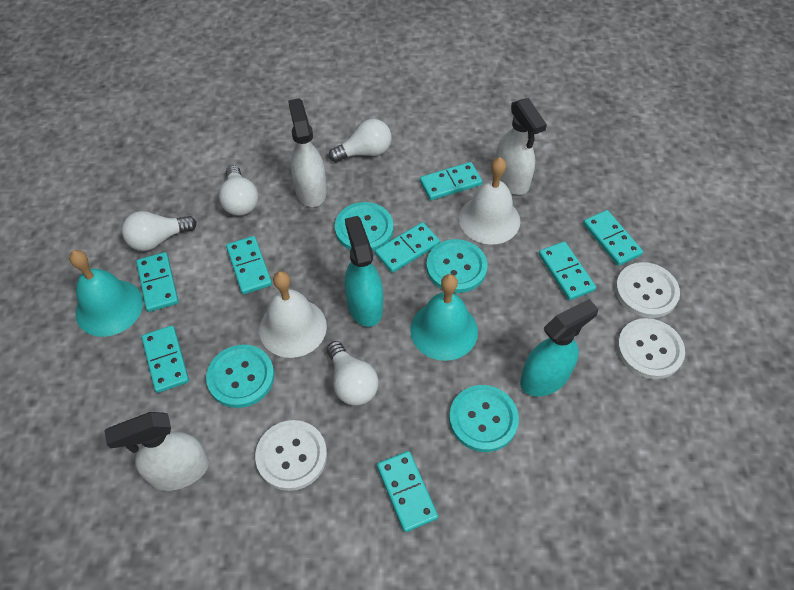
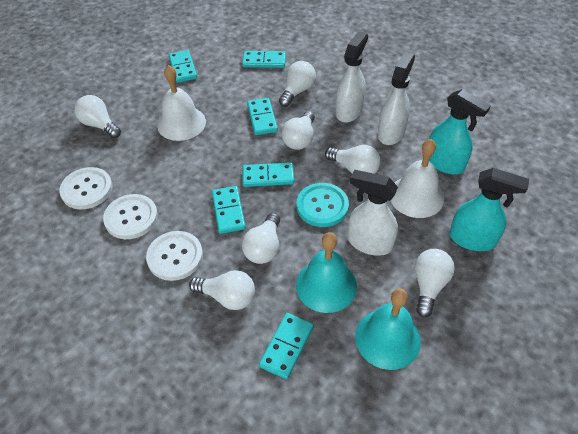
turquoise button: [206,345,274,408] [335,202,394,251] [426,239,488,293] [449,385,519,452] = 4 -> [297,183,349,227] = 1
turquoise domino: [136,252,179,312] [142,325,189,393] [226,236,272,294] [375,222,440,273] [377,451,438,532] [420,162,482,200] [539,241,596,300] [583,210,643,266] = 8 -> [169,50,197,83] [212,186,246,234] [242,51,286,68] [243,162,294,187] [247,98,278,135] [259,313,313,379] = 6
white light bulb: [122,211,197,251] [219,165,258,215] [327,341,379,406] [329,119,391,162] = 4 -> [74,95,121,138] [189,270,255,310] [242,213,280,264] [279,61,316,107] [282,111,315,150] [325,145,381,174] [415,249,455,317] = 7

